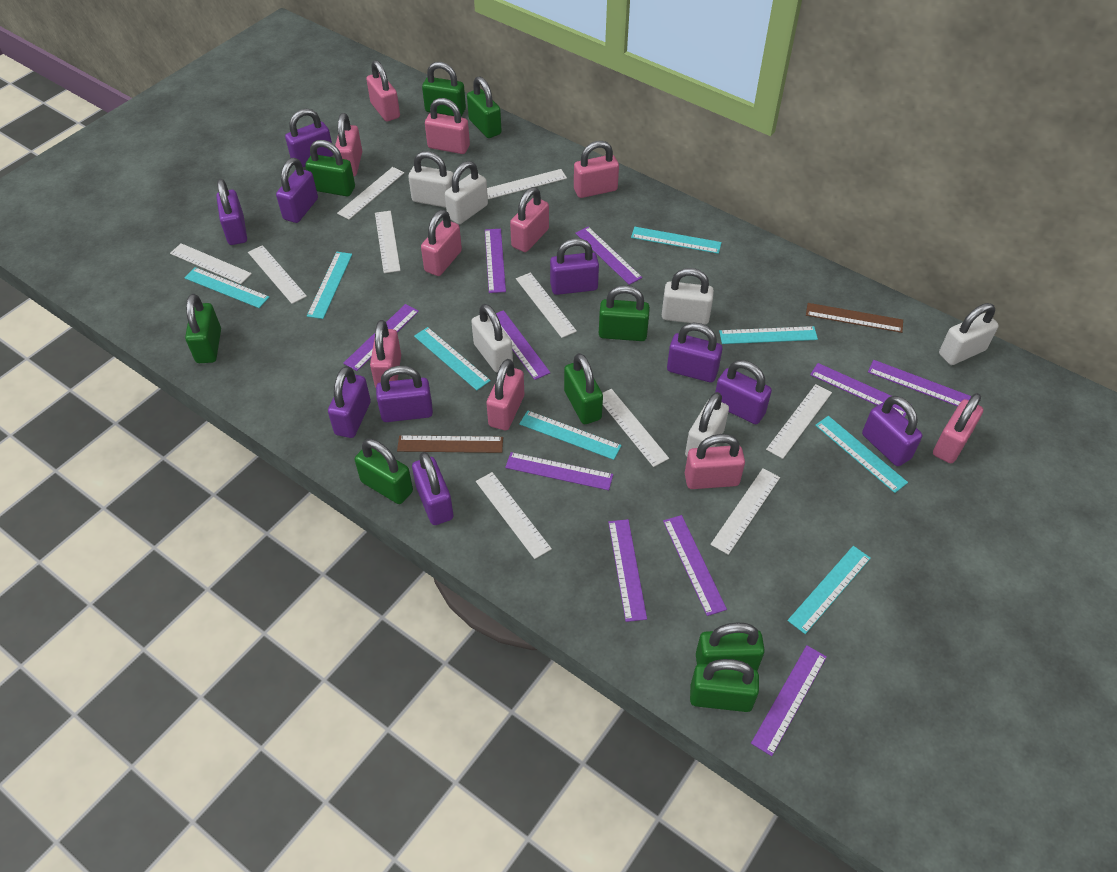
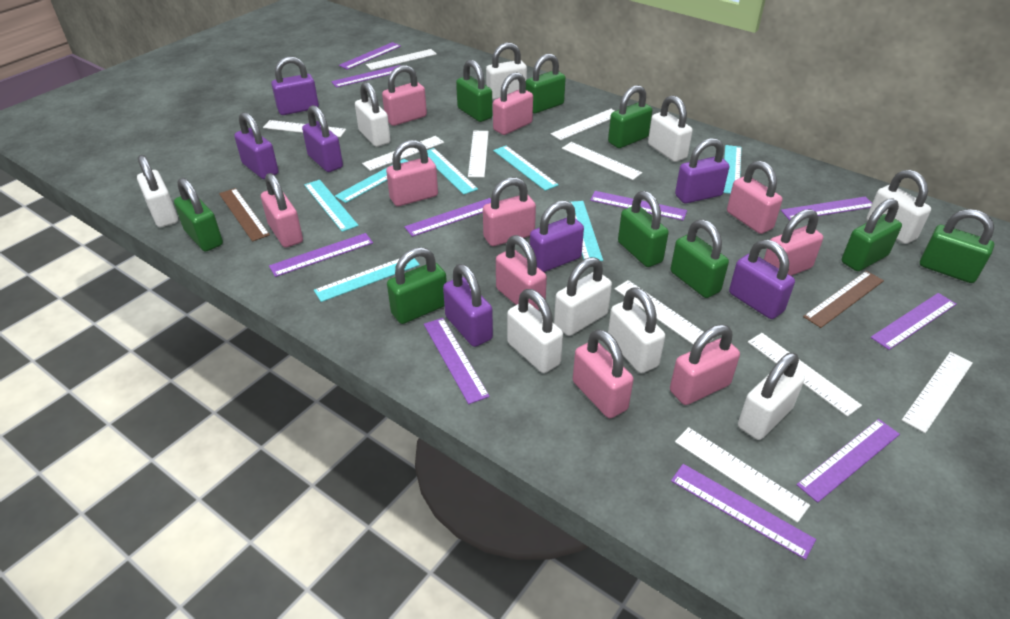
purple padlock: [216,179,247,245] [276,158,318,223] [285,108,334,167] [328,366,371,438] [376,366,433,422] [412,452,453,525] [550,238,599,295] [667,323,722,383] [715,360,772,424] [862,396,922,466] = 10 -> [234,112,279,179] [271,56,319,115] [302,105,343,172] [443,264,493,347] [530,200,584,272] [675,138,729,203] [729,239,795,319] = 7
turquoise ruler: [184,267,269,308] [307,252,352,319] [414,327,491,390] [519,410,622,460] [631,227,722,254] [719,326,818,344] [787,546,871,634] [815,416,908,493] = 8 -> [304,180,359,232] [314,258,420,302] [335,159,408,203] [427,148,478,195] [493,146,559,191] [570,201,603,261] [723,145,741,194] = 7
white padlock: [408,151,454,208] [445,161,488,224] [471,304,513,373] [662,268,714,325] [685,392,729,457] [939,303,999,365] = 6 -> [137,155,178,227] [355,82,391,147] [486,42,527,100] [507,289,563,373] [554,257,612,336] [608,287,665,373] [648,95,693,162] [738,353,805,440] [867,170,931,244] = 9

